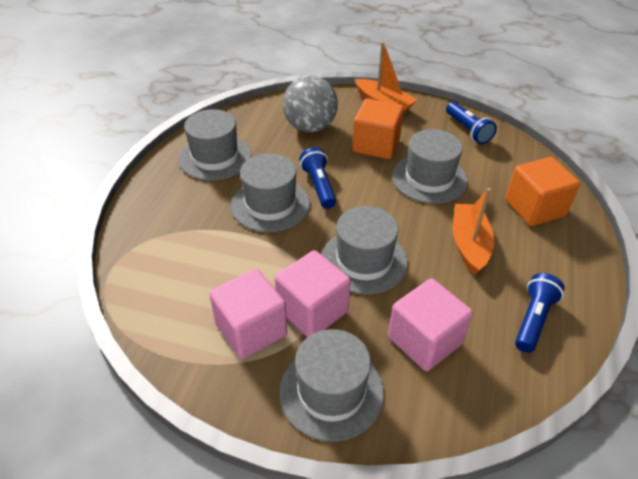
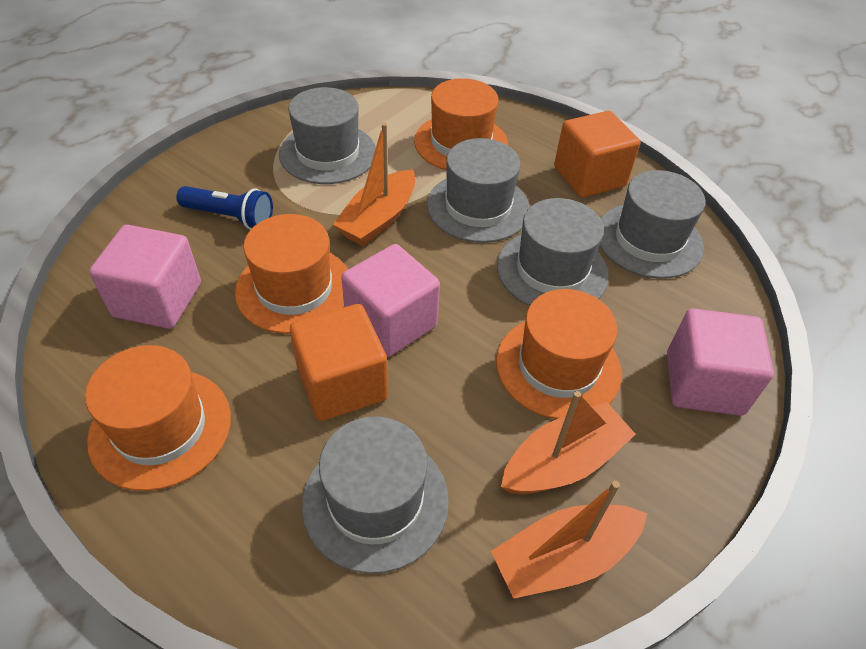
blue flashlight: [299,147,336,209] [446,102,497,144] [515,273,565,353] = 3 -> [177,186,273,230] = 1
grey ball: [283,76,338,132] = 1 -> none = 0
orange boat: [355,42,417,114] [453,188,494,275] = 2 -> [333,123,415,246] [491,481,647,599] [501,391,636,495] = 3
orange hat: none = 0 -> [85,345,231,491] [235,214,348,334] [414,78,508,170] [496,289,622,419] = 4

